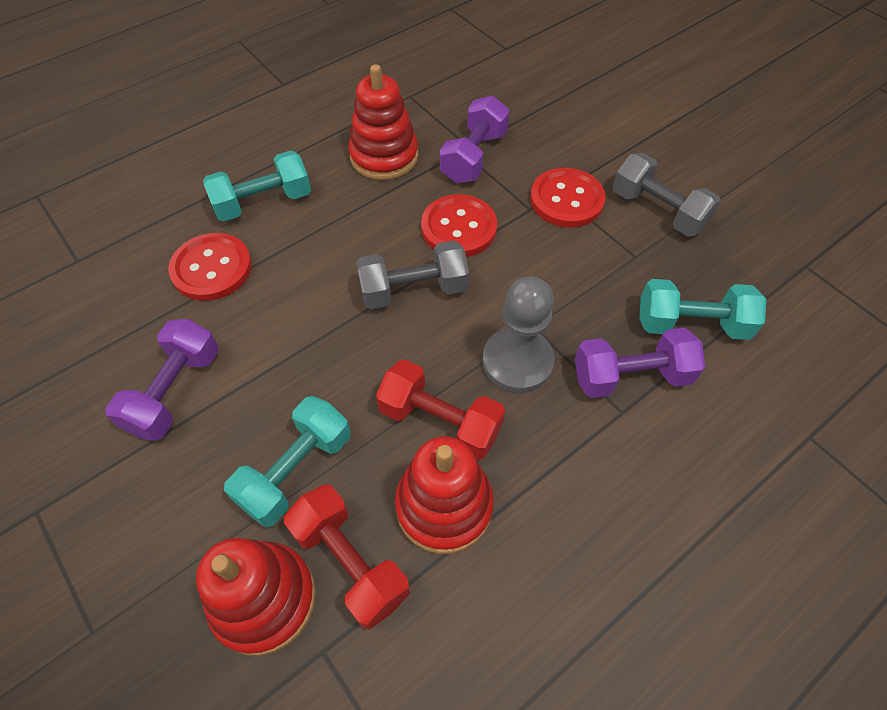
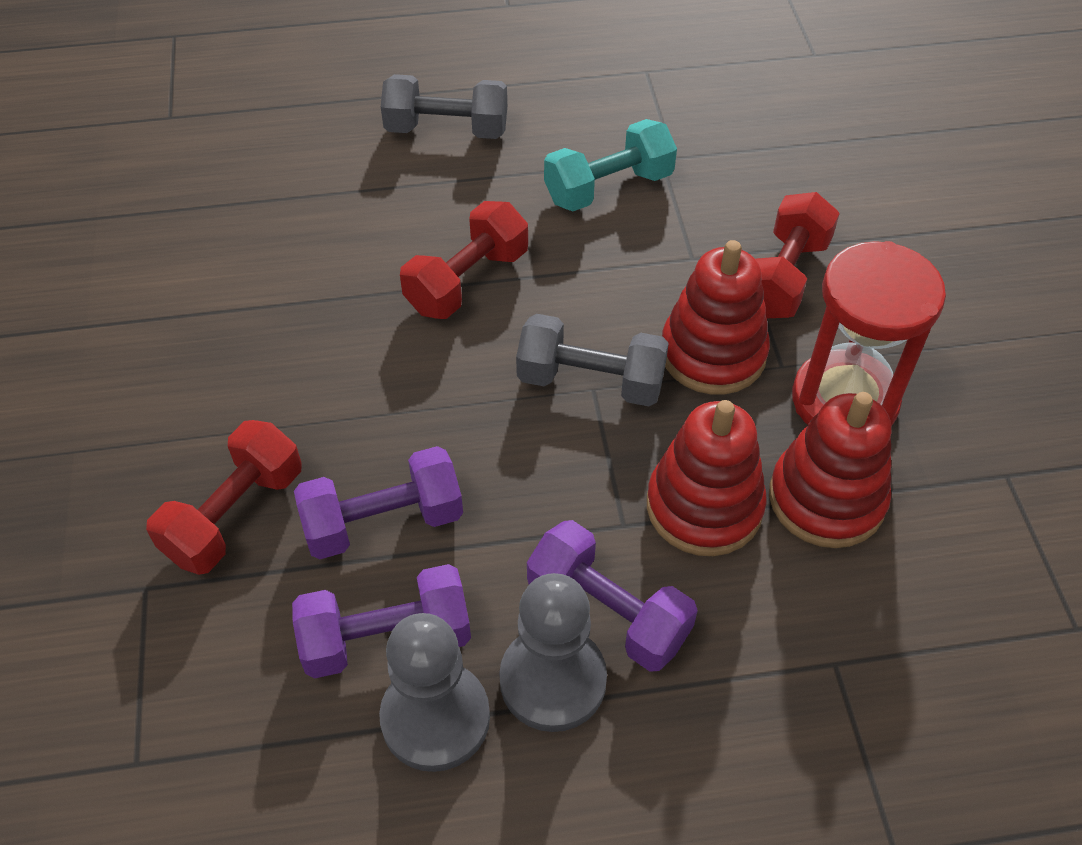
grey pawn: [483,276,555,393] = 1 -> [379,613,490,772] [499,573,607,732] = 2
red button: [168,233,252,301] [421,194,497,257] [530,168,606,227] = 3 -> none = 0
red dumbbell: [284,485,410,630] [376,360,505,460] = 2 -> [146,420,302,575] [400,201,528,319] [756,192,840,318] = 3
red hourglass: none = 0 -> [792,241,946,426] = 1
turquoise dumbbell: [203,151,311,221] [224,396,351,527] [639,279,766,340] = 3 -> [544,119,677,211] = 1

